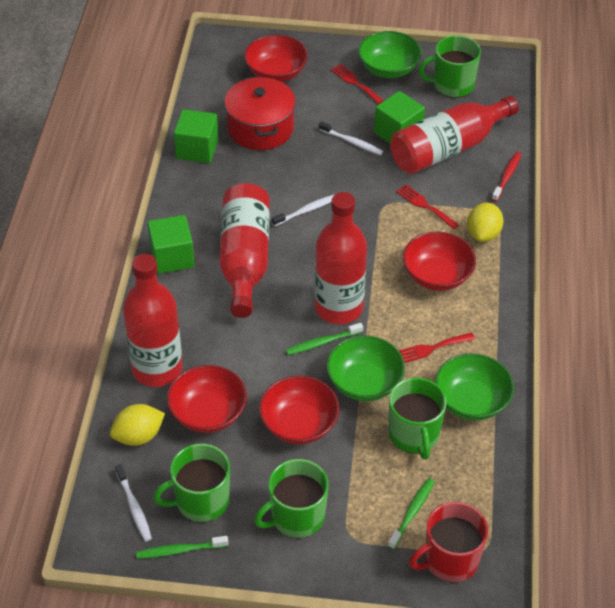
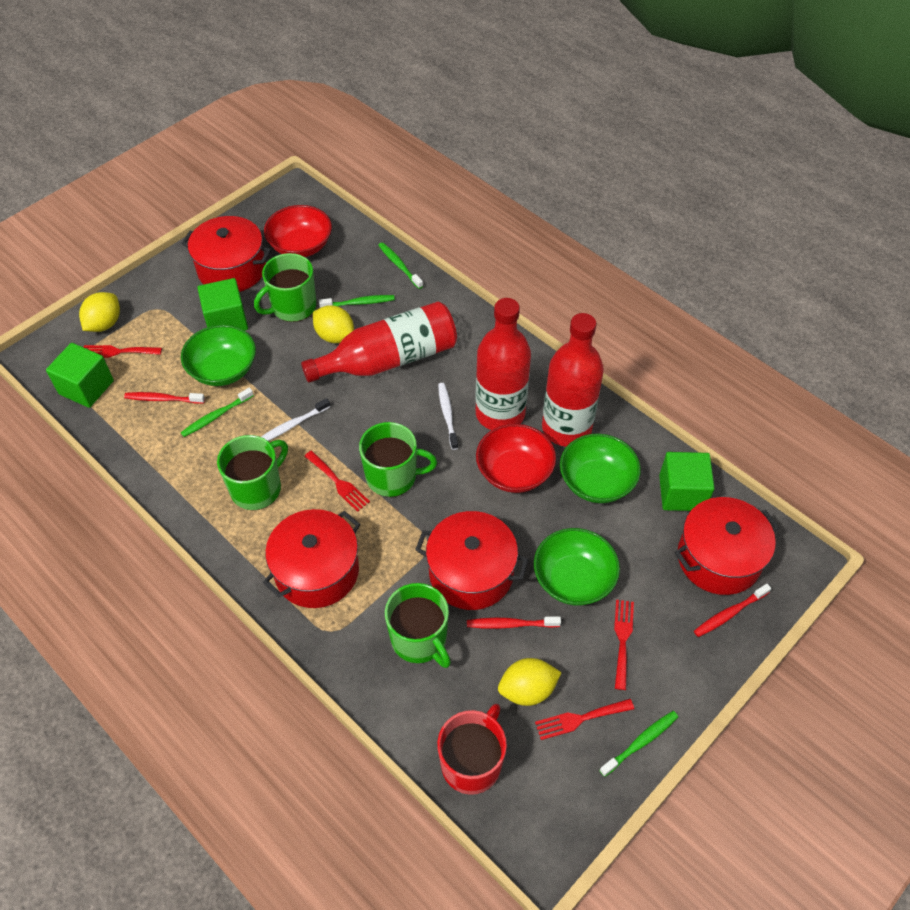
green toothbrush: [136,536,229,559] [286,323,363,355] [388,478,435,549] = 3 -> [181,388,254,437] [319,295,395,308] [378,242,423,289] [599,711,678,777] = 4
red bottle: [123,254,183,387] [219,183,270,318] [314,192,367,324] [390,96,519,174] = 4 -> [301,302,457,383] [475,298,531,430] [542,313,604,447] = 3
red bowl: [167,365,247,433] [244,35,308,82] [259,376,340,444] [403,232,476,291] = 4 -> [264,205,332,257] [476,424,556,493] = 2
red fork: [331,64,384,104] [396,184,459,229] [399,332,475,363] = 3 -> [84,345,162,358] [305,451,370,512] [535,699,634,740] [614,600,634,690] = 4
red pot: [224,76,296,150] = 1 -> [181,216,271,292] [263,509,360,608] [415,511,529,610] [675,497,780,595] = 4
red toothbrush: [492,152,521,202] = 1 -> [124,392,205,404] [467,617,561,629] [694,584,771,637] = 3
white toothbrush: [115,464,152,542] [272,194,335,226] [319,121,383,155] = 3 -> [261,398,330,441] [438,383,458,450] = 2
yellow lemon: [110,404,165,446] [467,203,503,242] = 2 -> [79,292,120,332] [313,305,354,343] [498,658,562,706] = 3

